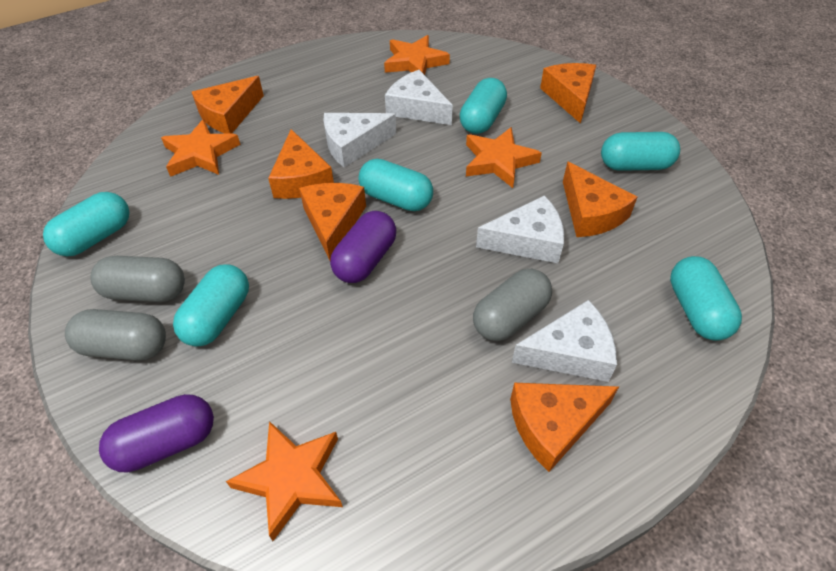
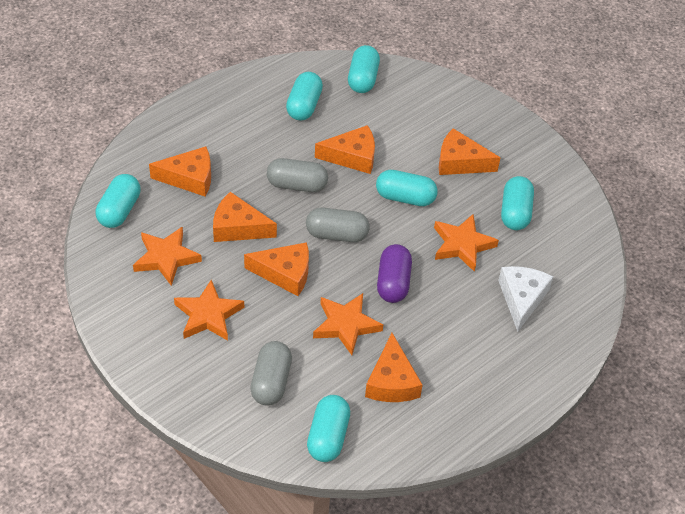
purple capsule: [99,394,214,472] [330,211,396,283] = 2 -> [377,244,412,303] = 1
white cheese: [324,113,396,168] [385,70,453,125] [476,195,564,264] [512,300,617,382] = 4 -> [498,266,553,332] = 1

